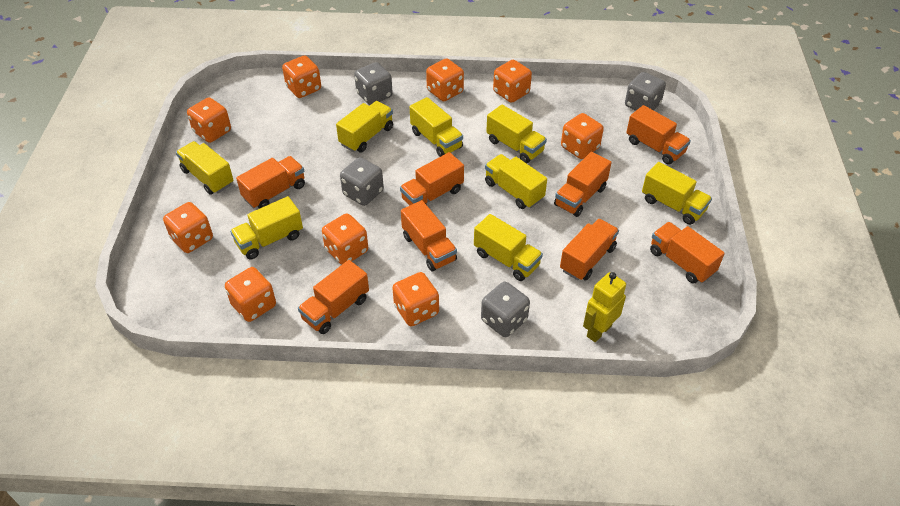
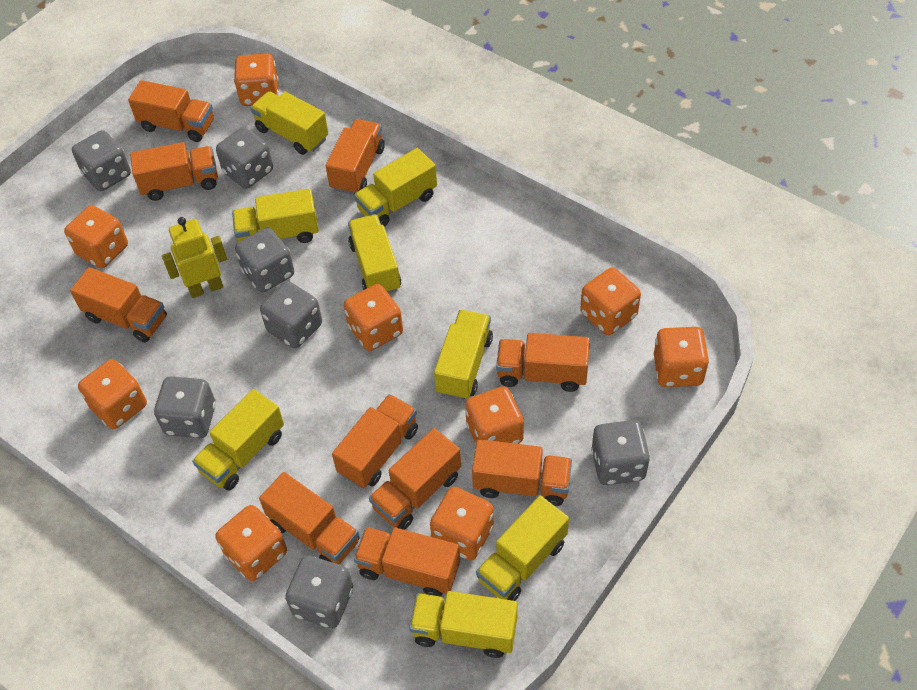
grey dice: [340,157,384,206] [354,62,393,105] [481,281,530,337] [625,72,666,111] = 4 -> [72,130,131,191] [154,376,216,438] [216,127,273,189] [235,228,294,292] [260,281,322,348] [285,555,353,628] [591,420,650,485] = 7
orange truck: [236,156,305,209] [298,260,369,334] [400,152,464,206] [401,200,457,271] [554,152,611,217] [560,219,619,281] [626,105,691,165] [650,222,725,284] = 8 -> [70,267,167,343] [128,80,214,142] [130,142,218,201] [259,472,360,564] [326,119,385,195] [332,394,418,488] [354,527,460,597] [369,428,461,530] [472,439,572,506] [496,333,590,392] = 10

